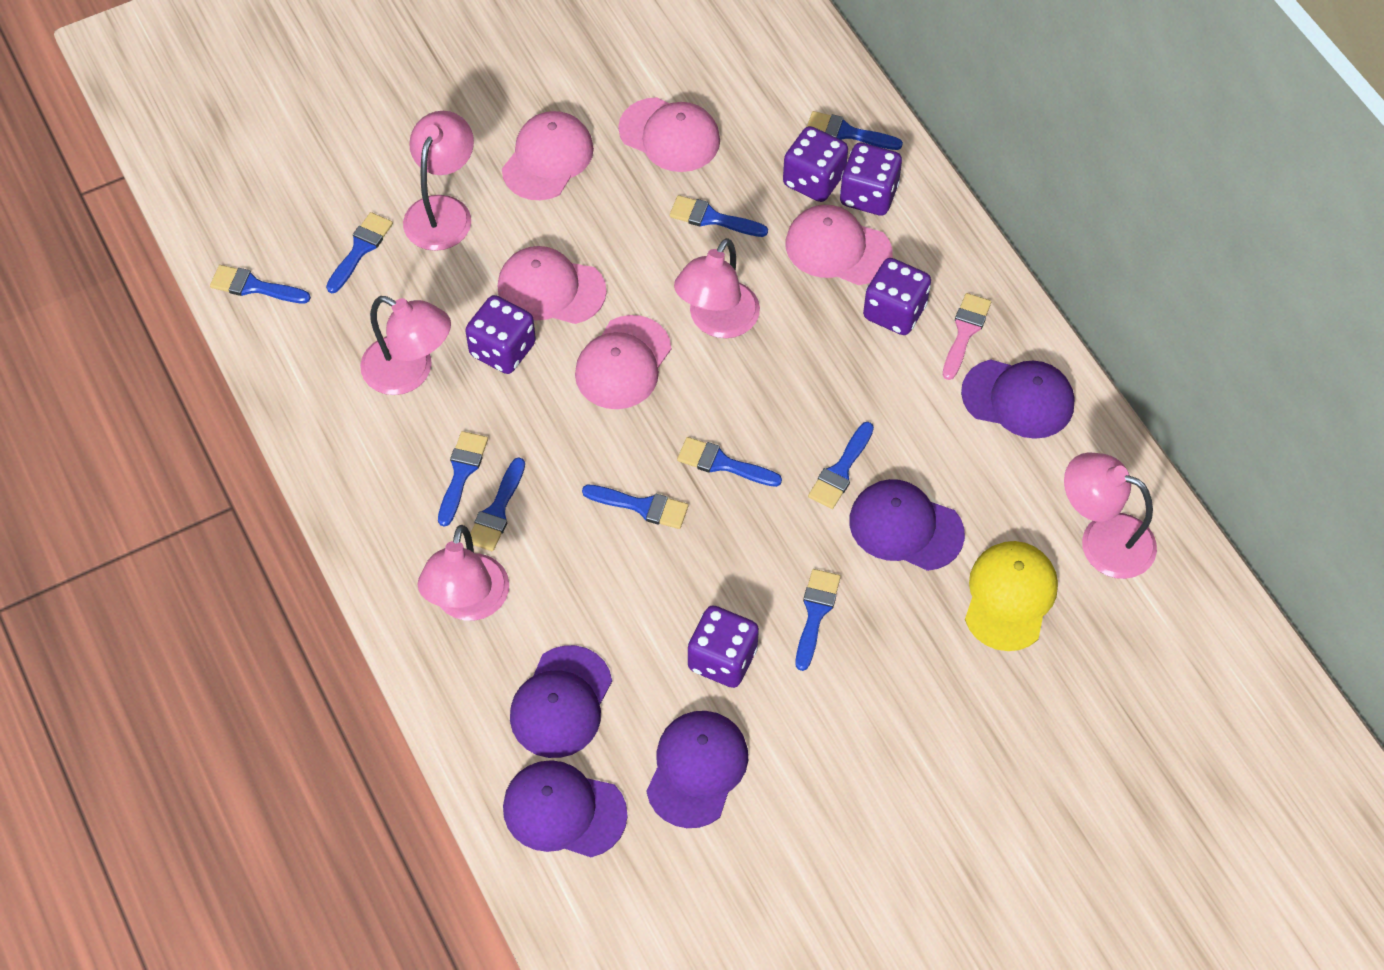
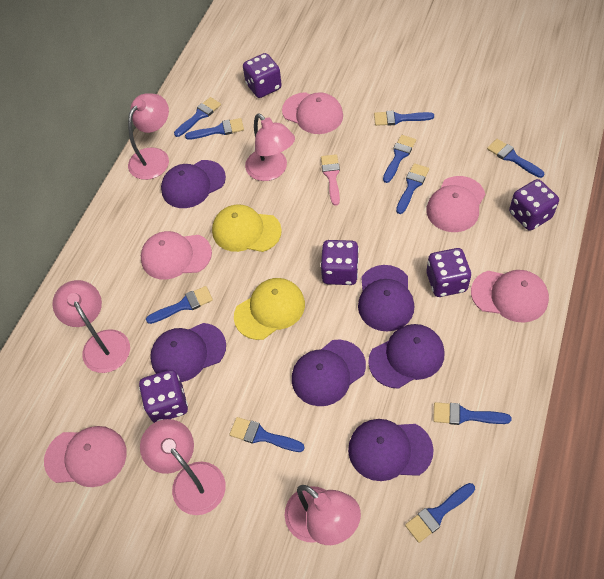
purple cap: [503,760,628,857] [510,645,612,758] [646,711,748,828] [849,479,965,571] [961,359,1075,439] = 5 -> [150,323,226,382] [161,160,226,208] [292,340,366,406] [348,419,433,481] [358,265,414,332] [368,324,445,389] = 6
yellow cap: [965,541,1058,651] = 1 -> [212,205,282,252] [234,278,305,340] = 2

